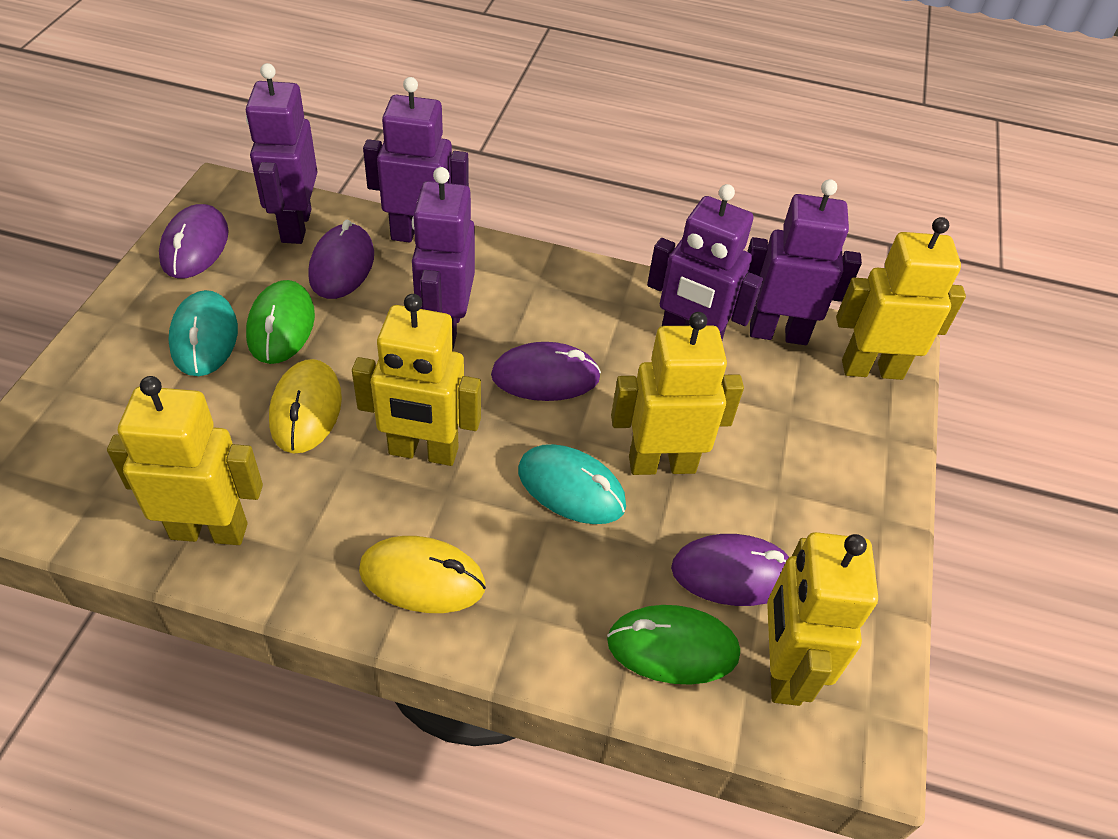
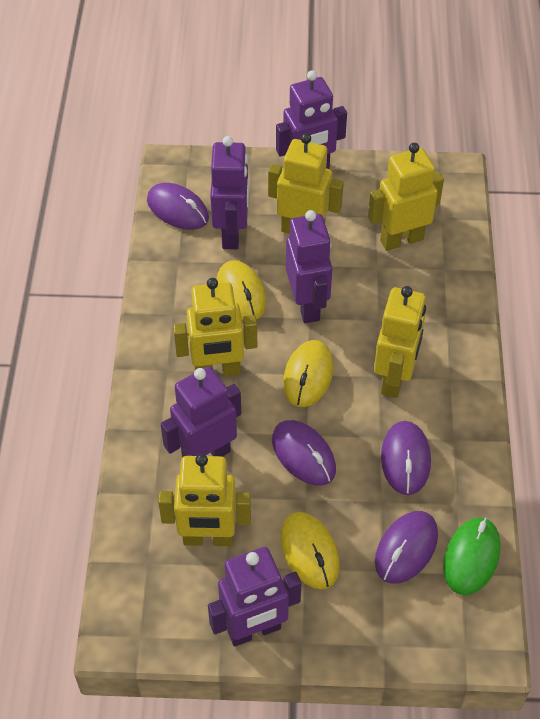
green mouse: [246,280,315,364] [607,605,740,685] = 2 -> [443,517,500,595] = 1
turquoise mouse: [168,290,238,376] [518,444,626,524] = 2 -> none = 0
yellow mouse: [269,359,342,454] [359,536,486,613] = 2 -> [217,260,266,320] [280,512,340,589] [283,340,333,407] = 3

